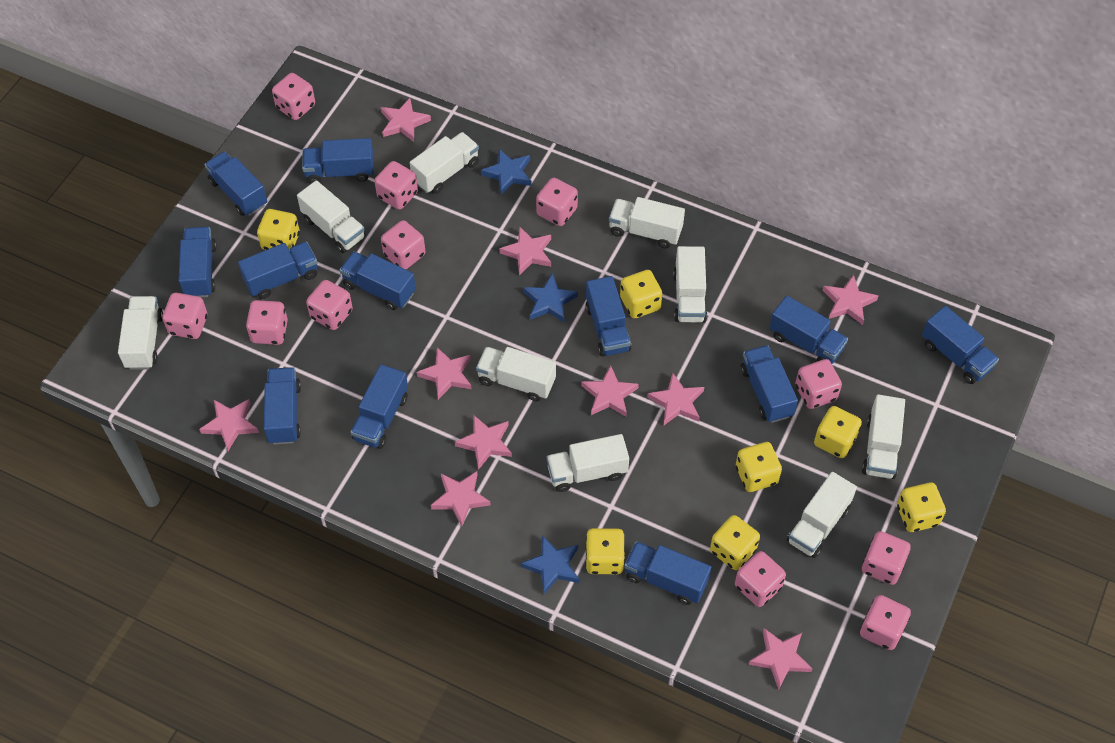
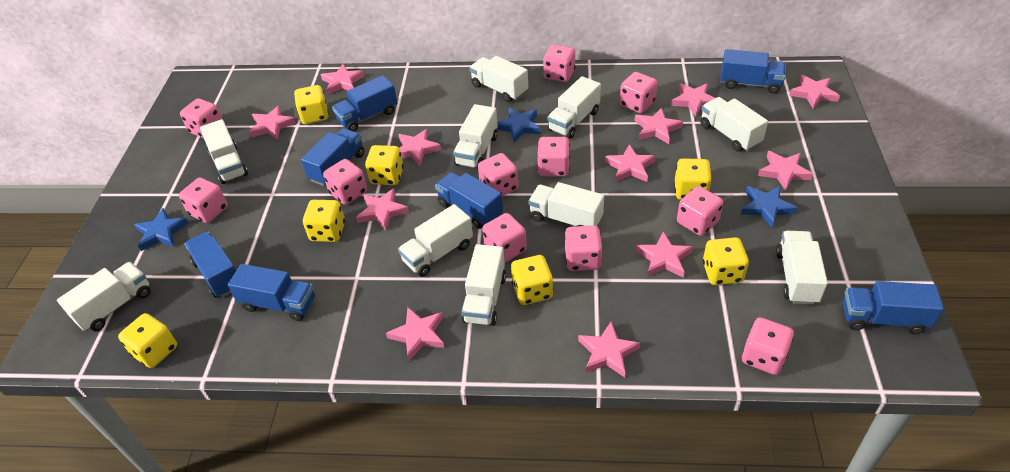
blue truck: [179,227,217,298] [204,151,267,216] [238,242,318,299] [264,367,301,445] [302,138,374,184] [340,251,416,310] [350,364,408,449] [585,276,631,357] [624,541,711,605] [740,345,798,423] [769,296,848,364] [922,306,999,384] = 12 -> [185,232,236,298] [228,264,315,321] [301,128,364,186] [332,75,397,131] [435,172,503,229] [720,49,786,94] [843,281,944,334] = 7
pink star: [199,399,259,451] [381,98,431,142] [417,347,471,400] [430,471,491,526] [455,415,512,470] [500,227,551,275] [581,365,639,417] [647,373,704,425] [748,628,813,690] [822,275,878,325] = 10 -> [249,106,296,140] [321,64,365,95] [356,188,409,231] [386,307,444,361] [398,129,441,165] [578,322,640,378] [605,144,656,182] [635,108,683,144] [635,231,693,278] [671,83,715,116] [758,151,813,191] [789,75,840,109] = 12
white truck: [118,296,163,370] [297,180,366,253] [410,132,479,194] [476,347,556,402] [547,434,629,492] [609,197,685,248] [673,246,707,323] [787,472,857,558] [862,394,905,479] = 9 -> [57,262,151,331] [200,119,248,184] [398,204,473,277] [453,104,498,169] [461,244,506,326] [470,56,528,102] [528,182,604,226] [547,76,601,138] [700,97,768,152] [776,231,828,305] = 10

